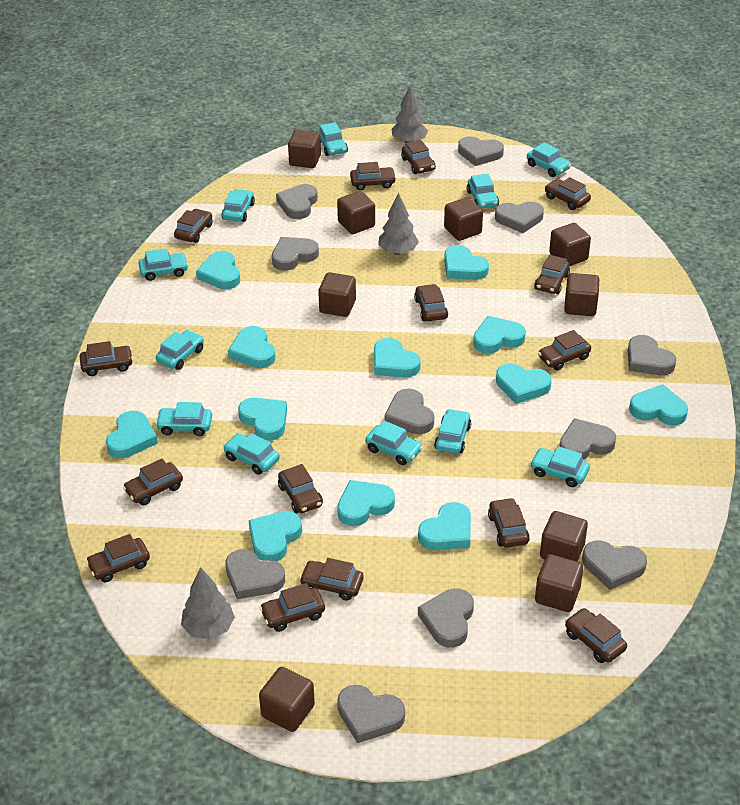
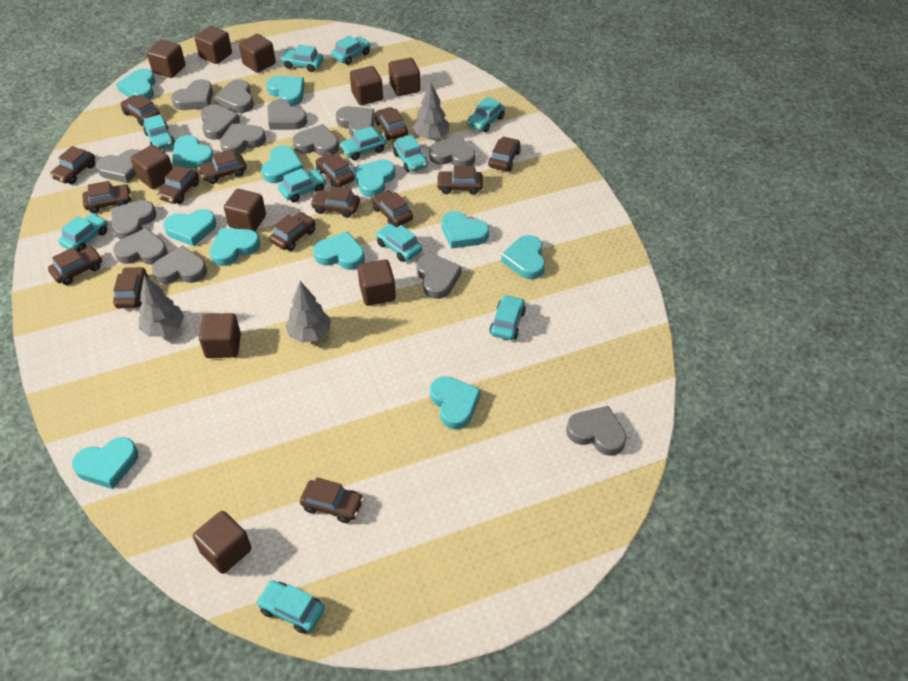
brown cube: [259,667,315,732] [288,130,321,168] [318,272,356,317] [337,191,375,234] [444,197,483,241] [535,554,583,612] [540,511,588,562] [549,223,591,266] [564,273,599,316] = 9 -> [131,145,173,189] [147,40,185,78] [193,511,251,574] [195,26,232,64] [199,313,241,358] [224,189,266,231] [239,34,276,73] [350,66,383,105] [358,260,396,306] [389,58,420,96] = 10
grey heart: [226,549,285,599] [272,237,319,271] [276,184,318,219] [337,685,405,743] [385,389,434,434] [418,588,474,648] [458,137,504,166] [495,201,544,233] [559,418,616,460] [582,541,647,590] [628,335,676,375] = 11 -> [96,149,140,183] [111,200,156,240] [113,228,168,265] [152,246,207,284] [171,79,213,110] [201,104,240,140] [215,79,254,113] [220,123,266,155] [267,99,307,130] [292,124,339,156] [336,106,375,137] [416,254,462,299] [429,135,475,166] [566,406,627,456] = 14

